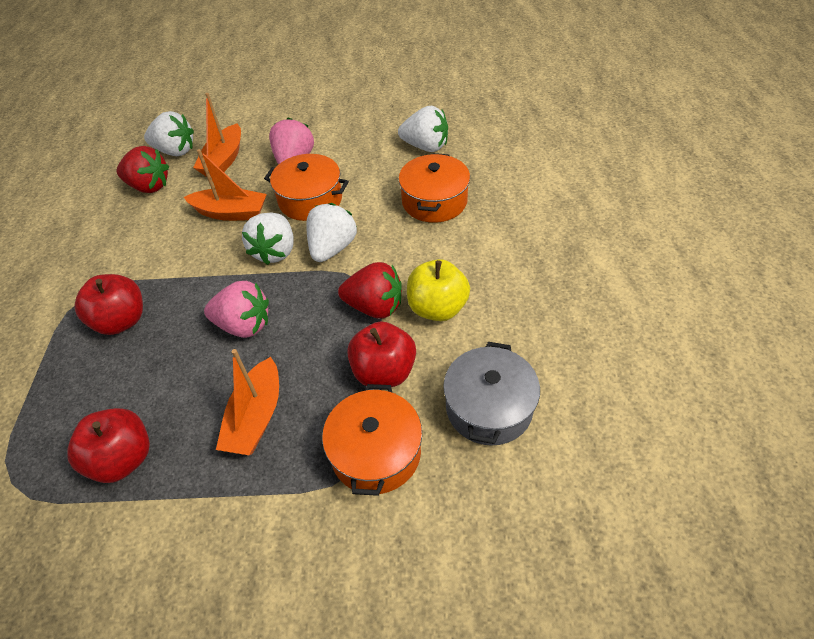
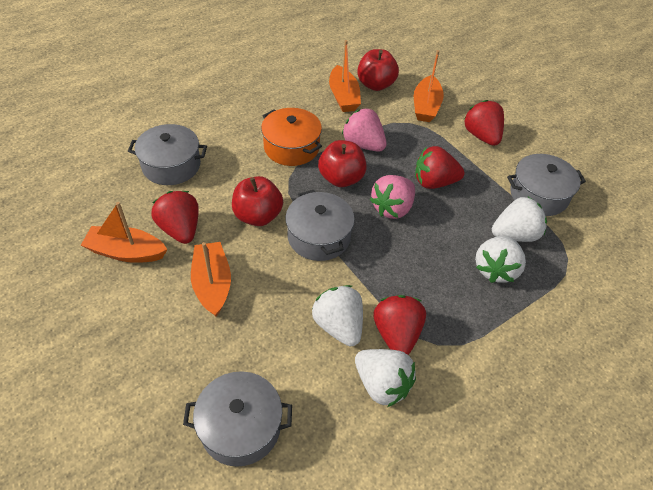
grey pot: [443,342,540,446] = 1 -> [128,124,207,185] [183,371,292,467] [285,190,355,261] [507,154,586,216] = 4
orange boat: [184,149,267,221] [193,93,241,177] [216,349,279,455] = 3 -> [81,202,168,263] [191,242,231,317] [329,40,361,112] [414,50,444,122] = 4
orange pot: [264,154,349,221] [322,384,422,496] [399,153,470,223] = 3 -> [261,108,322,166] = 1
red strawberry: [117,146,169,193] [338,262,402,319] = 2 -> [151,191,199,244] [373,295,426,355] [415,146,465,189] [464,100,504,146] = 4
yellow apple: [407,259,470,321] = 1 -> none = 0

